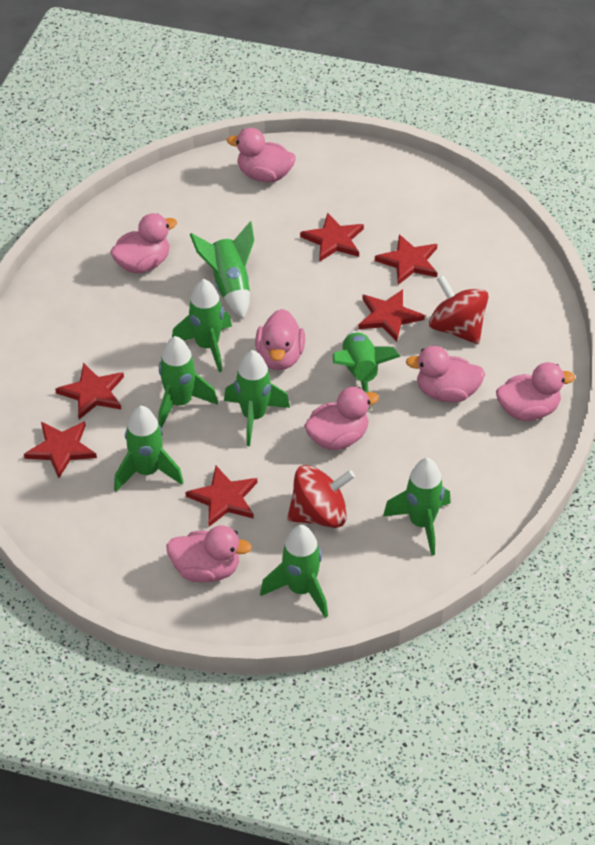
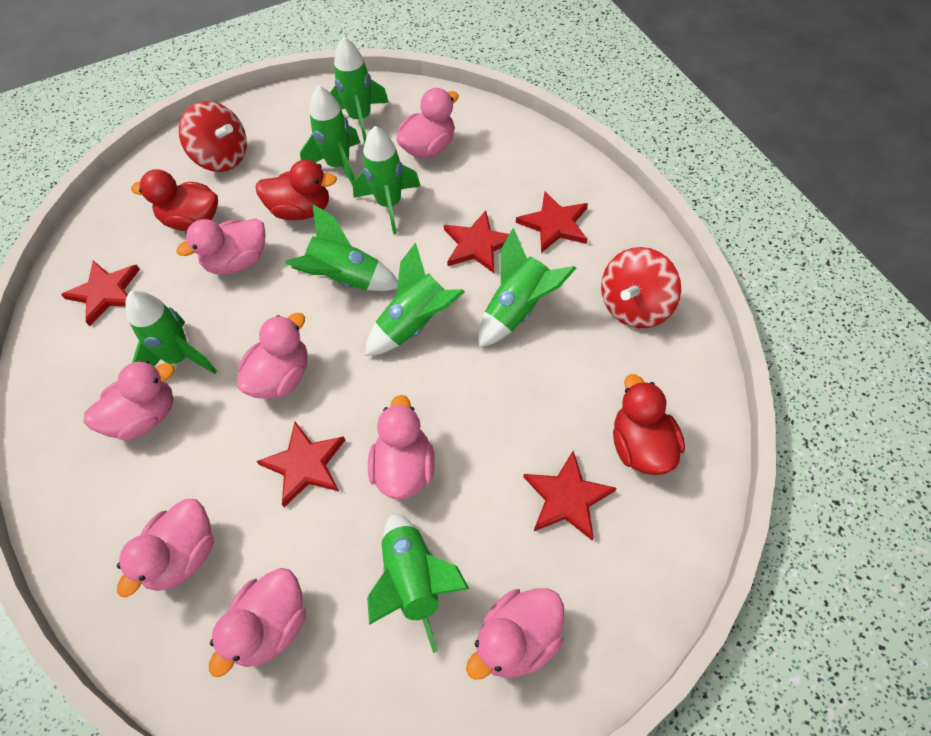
pink duck: [110,213,177,274] [166,526,252,582] [227,128,296,182] [255,309,305,370] [304,387,379,450] [406,346,485,402] [496,362,575,421] = 7 -> [84,361,175,441] [117,499,214,597] [177,218,265,275] [209,568,306,677] [237,313,308,399] [368,395,435,499] [396,88,459,158] [466,588,564,680] = 8
red duck: none = 0 -> [131,169,218,231] [255,160,337,220] [613,374,685,475] = 3
red star: [24,421,97,478] [55,363,124,419] [186,466,257,527] [300,213,364,262] [358,289,425,342] [375,234,438,285] = 6 -> [61,261,140,326] [257,422,345,507] [444,211,509,273] [516,192,588,253] [524,451,616,541] = 5

